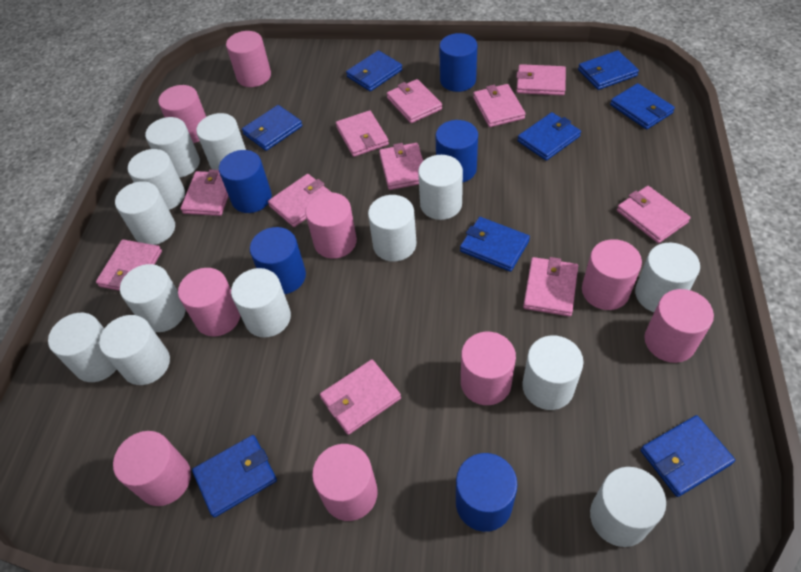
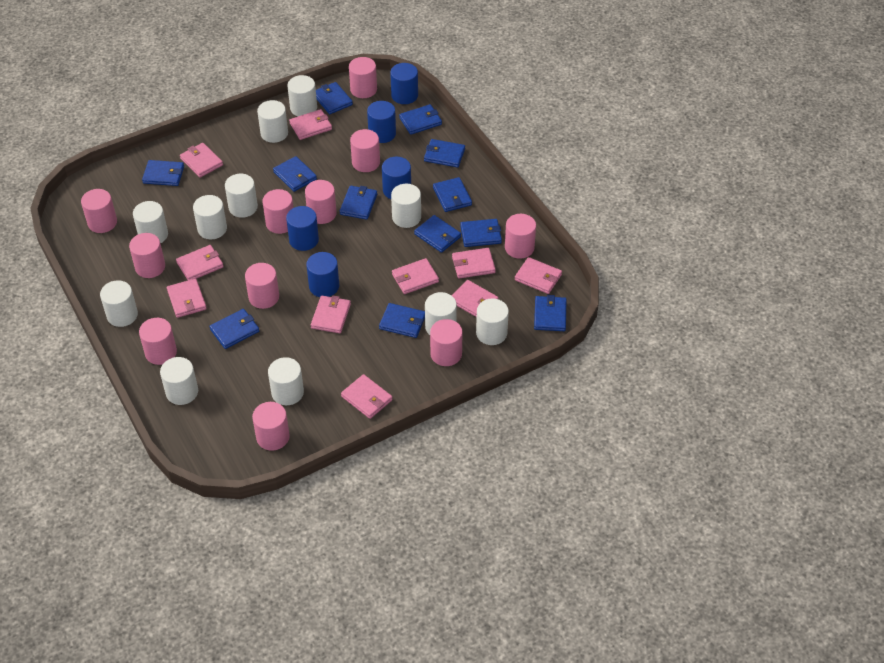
blue wallet: [192,435,277,517] [242,105,302,151] [346,50,402,91] [460,217,530,272] [517,112,581,161] [578,50,639,90] [610,83,675,130] [640,415,735,497] = 8 -> [142,160,184,186] [209,309,259,349] [273,156,317,192] [316,82,353,114] [340,186,377,220] [379,303,425,338] [399,104,442,135] [414,215,461,253] [424,139,465,168] [433,177,472,212] [460,219,502,247] [534,295,567,331] = 12
pink cylinder: [113,431,191,506] [158,85,206,143] [178,268,240,336] [226,31,271,87] [305,192,357,259] [312,444,378,521] [461,332,516,405] [582,239,642,310] [645,289,714,363] = 9 -> [81,189,117,233] [129,233,165,278] [139,318,177,365] [245,263,279,309] [252,402,290,451] [263,189,293,234] [305,180,337,224] [349,57,377,98] [350,129,380,172] [430,319,462,366] [505,214,536,259] = 11
pink wallet: [96,239,162,291] [180,169,229,216] [268,174,331,227] [320,359,401,435] [336,110,389,157] [379,143,423,190] [387,79,442,123] [473,84,525,127] [516,64,566,96] [523,257,578,317] [617,186,691,243] = 11 -> [167,278,207,318] [176,245,224,280] [180,143,223,178] [289,109,332,140] [311,296,351,333] [341,374,393,419] [392,258,439,294] [452,248,496,279] [452,280,498,317] [515,257,562,294] = 10
white cylinder: [48,313,117,382] [99,315,170,385] [115,181,175,245] [120,264,186,332] [128,149,185,210] [145,117,200,178] [196,113,246,170] [231,268,291,338] [368,195,416,262] [418,155,463,220] [522,336,584,410] [590,467,666,547] [635,243,700,312] = 13 -> [100,280,138,327] [133,201,168,243] [160,357,198,405] [193,195,227,240] [225,174,258,218] [257,100,288,143] [268,357,304,405] [287,75,317,116] [391,184,421,228] [425,292,457,335] [476,298,509,345] = 11

